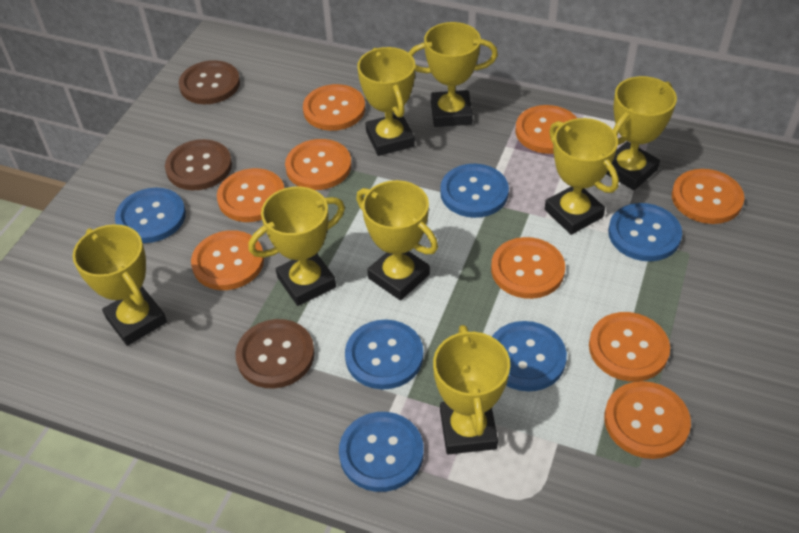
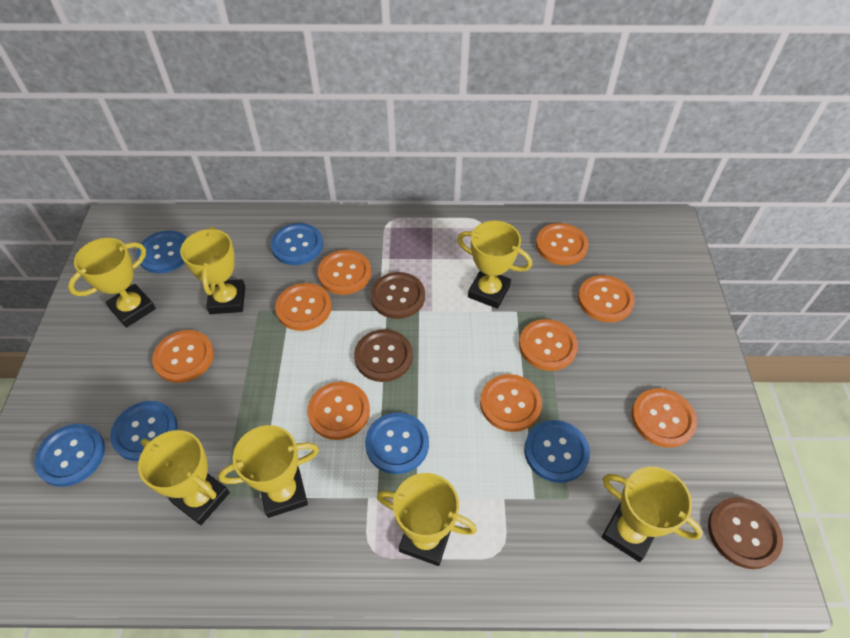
yellow trophy: [72,224,167,346] [248,187,345,306] [356,180,438,300] [357,47,415,156] [408,22,498,127] [433,325,510,454] [545,118,619,235] [606,76,677,190] = 8 -> [68,238,156,328] [138,430,230,525] [180,227,245,314] [218,425,319,518] [377,473,477,566] [457,221,532,309] [602,467,703,562] = 7

